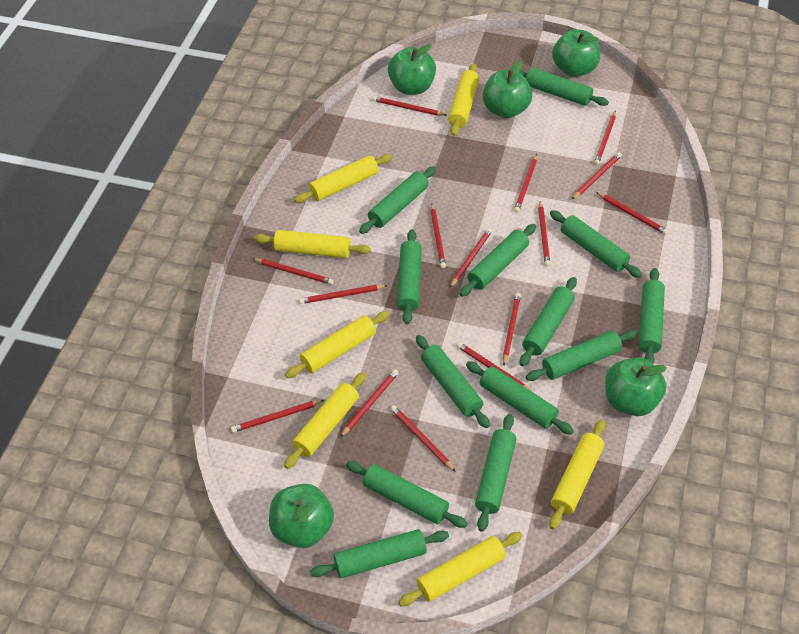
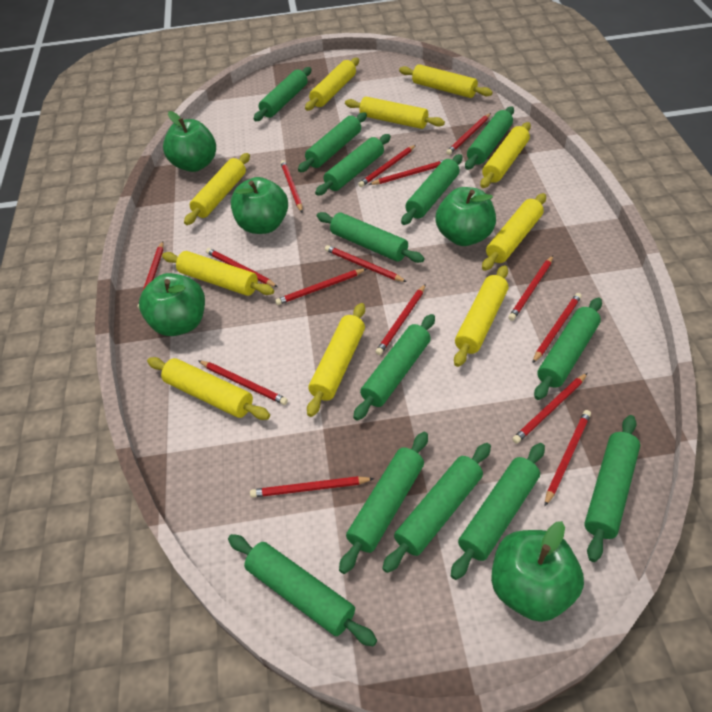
yellow rolling pin: [254,230,371,258] [284,372,366,469] [285,311,389,378] [294,154,392,203] [398,532,522,606] [448,63,479,136] [549,420,605,530] = 7 -> [147,357,270,420] [162,251,274,296] [184,153,250,225] [305,58,359,111] [307,303,365,417] [345,97,445,129] [399,64,493,98] [454,265,508,367] [480,122,531,188] [482,193,546,271] = 10

